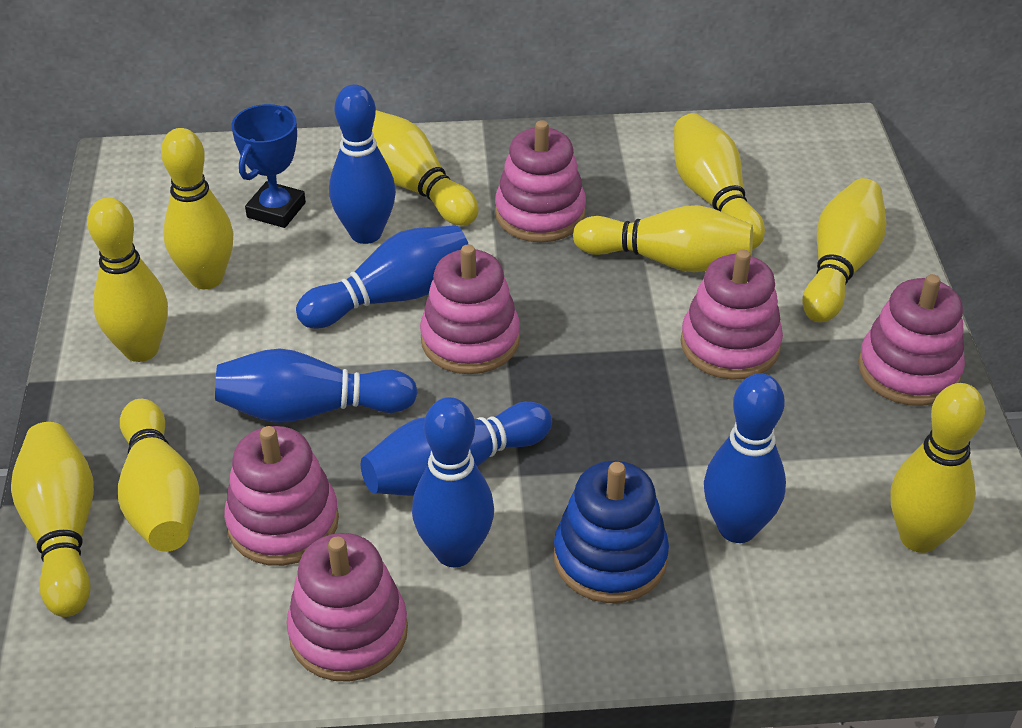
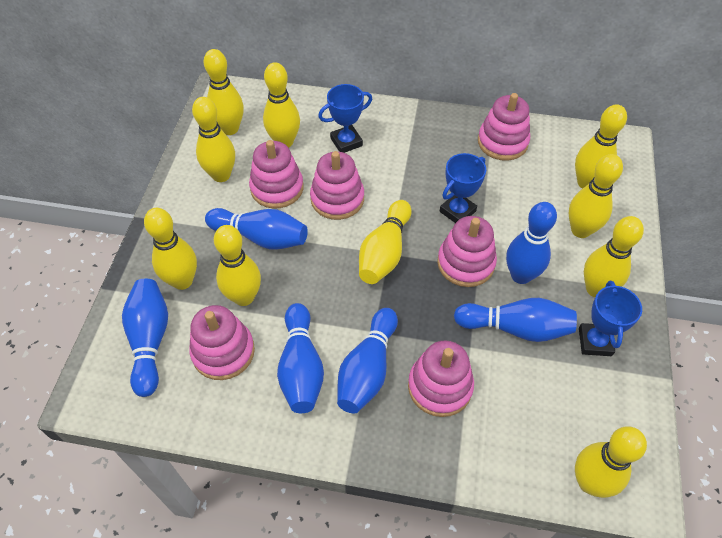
blue stacking toy: [554,461,669,603] = 1 -> none = 0
blue trophy: [232,104,306,228] = 1 -> [318,84,372,153] [440,153,486,223] [579,281,642,356] = 3
yellow bowling pin: [11,422,94,617] [87,197,168,362] [118,399,199,552] [161,128,234,289] [372,110,479,226] [573,205,753,272] [674,113,765,249] [802,178,886,322] [891,383,985,553] = 9 -> [144,208,197,290] [192,97,235,182] [203,49,244,135] [214,225,261,306] [263,62,300,148] [359,200,412,284] [568,154,623,238] [575,104,627,189] [575,426,647,498] [584,216,644,297] = 10

